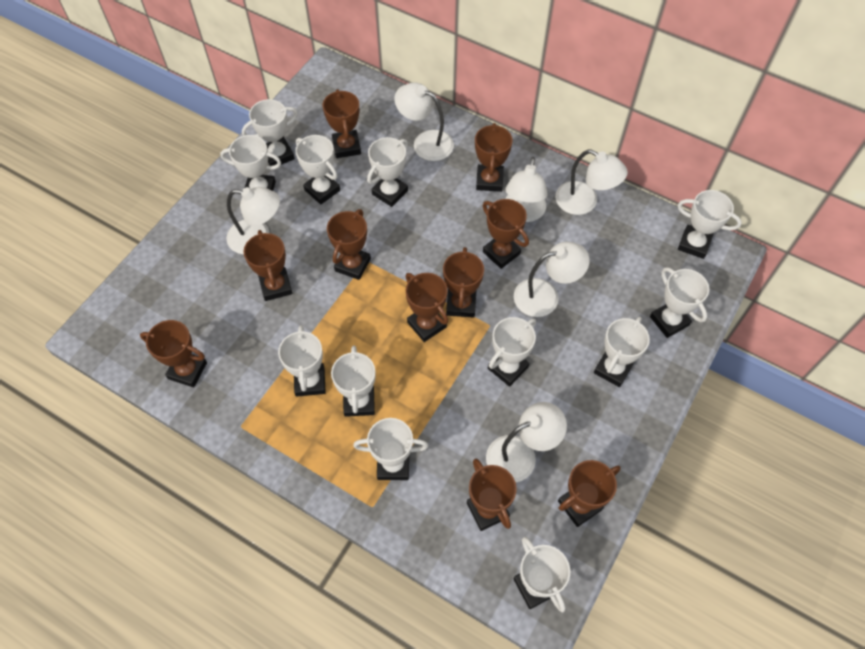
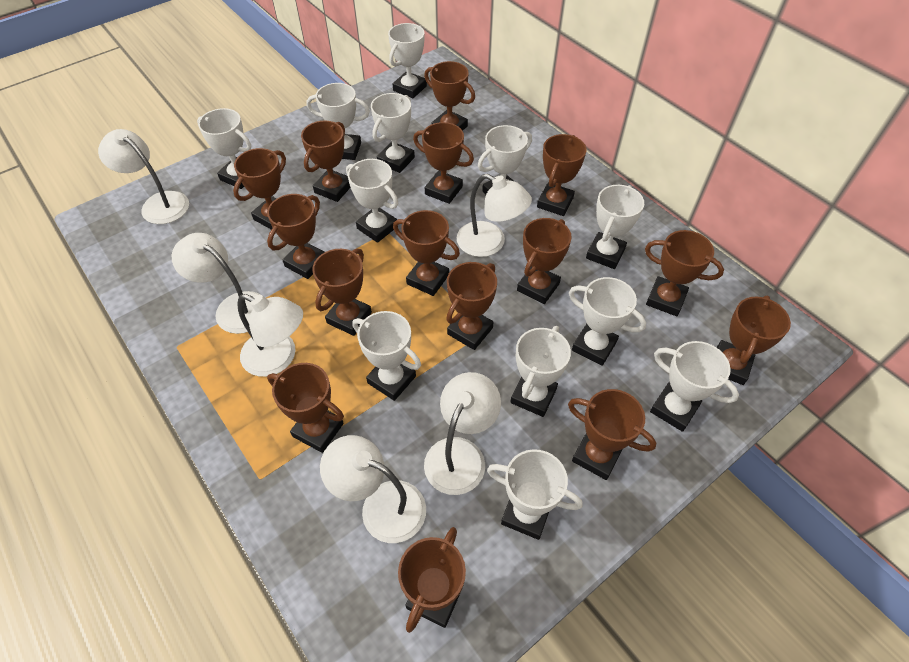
brown trophy: [140,320,207,387] [243,230,292,301] [323,89,361,158] [327,209,371,280] [406,273,448,342] [443,247,484,318] [467,459,517,531] [475,123,513,192] [483,199,529,269] [558,460,621,527] = 10 -> [233,148,286,230] [267,194,324,279] [267,363,344,453] [301,120,351,202] [312,248,372,336] [393,210,460,296] [398,527,466,633] [413,122,474,204] [424,61,475,131] [446,262,497,350] [517,218,572,304] [537,134,586,216] [568,389,656,480] [645,230,724,316] [717,296,791,385] = 15

